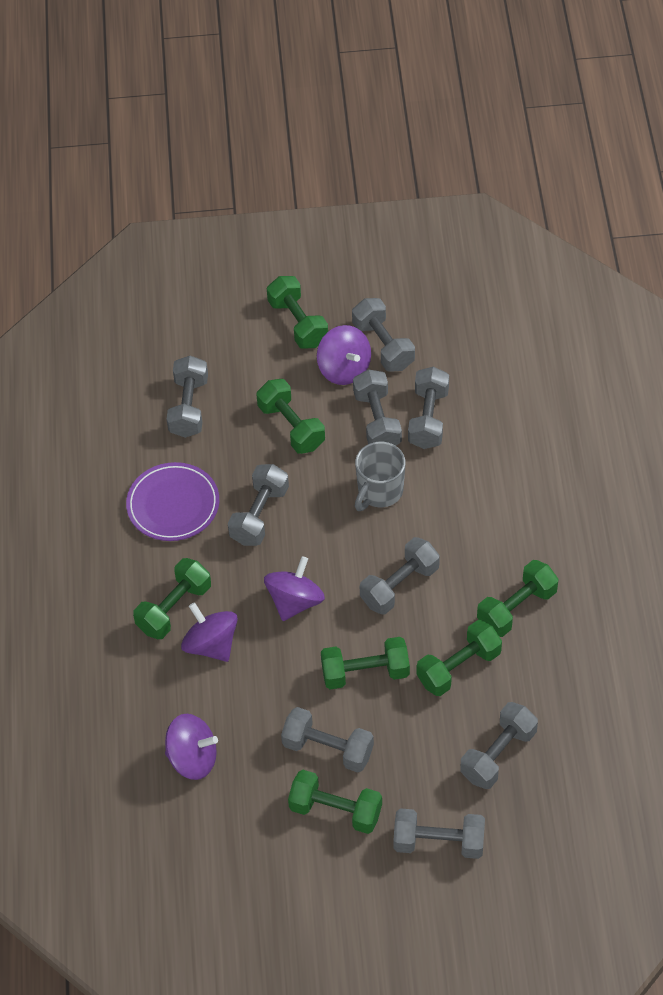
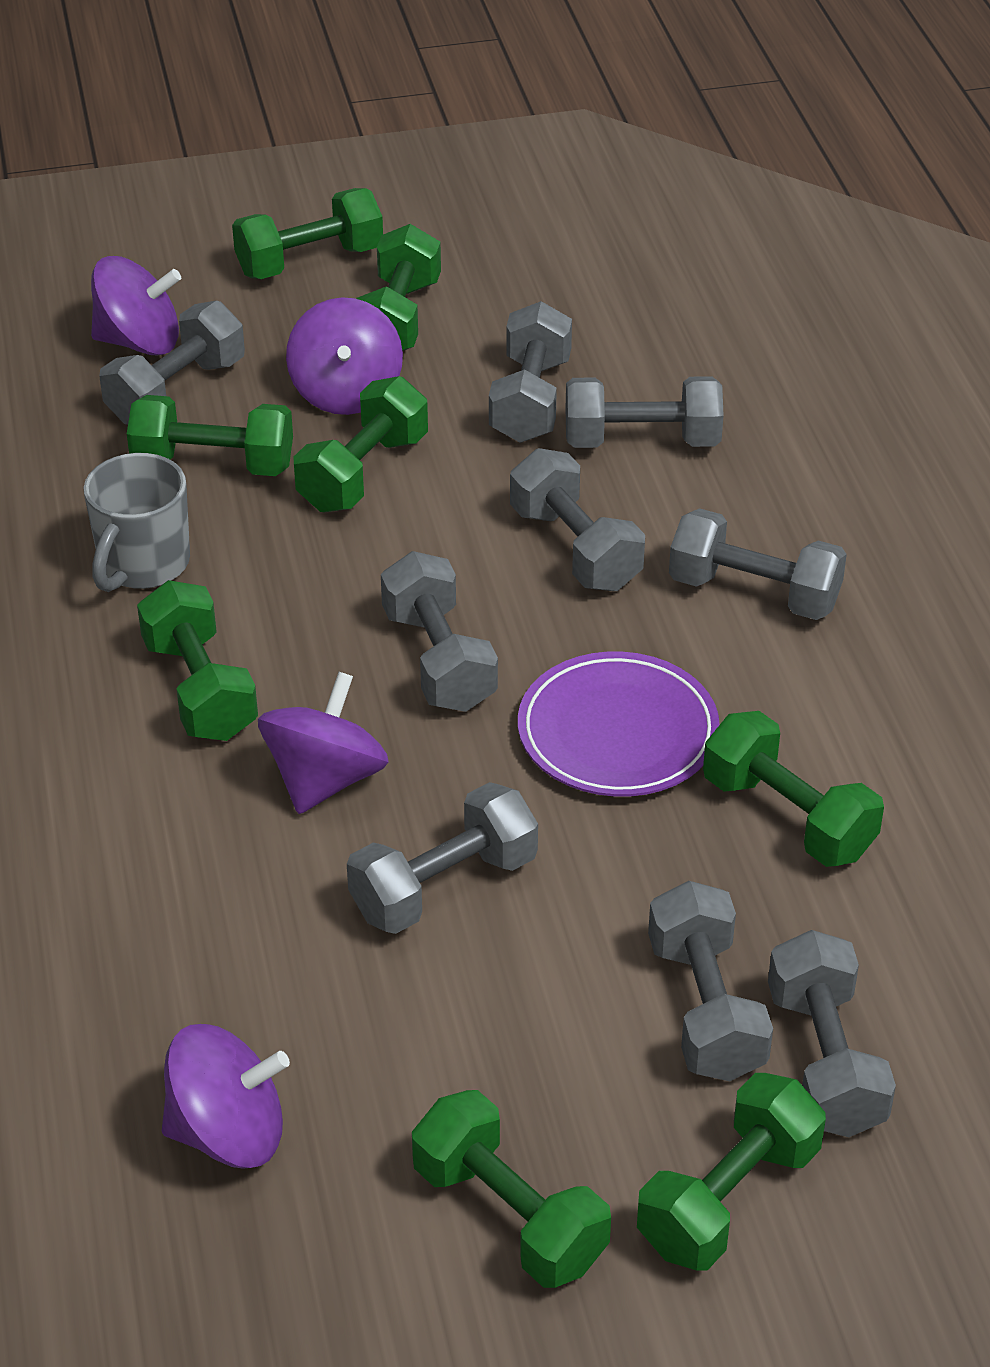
green dumbbell: [133,558,211,639] [256,379,325,454] [267,276,328,349] [288,770,382,834] [321,637,410,690] [416,620,502,696] [477,560,558,637] = 7 -> [127,395,293,476] [137,580,258,741] [232,188,383,279] [293,376,428,512] [356,224,441,351] [412,1090,611,1288] [637,1073,826,1271] [703,711,884,867] = 8

